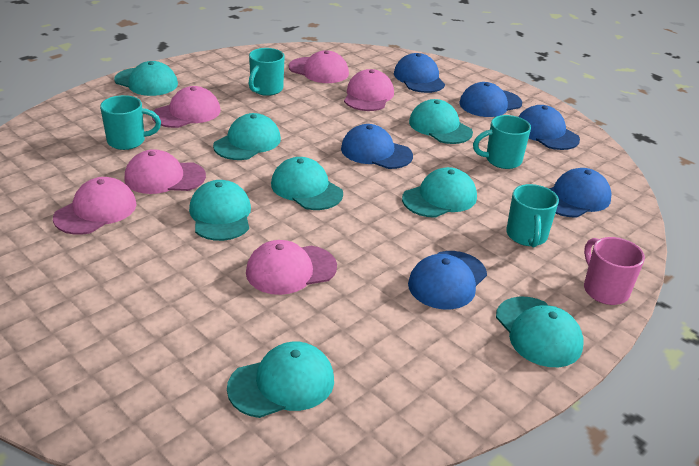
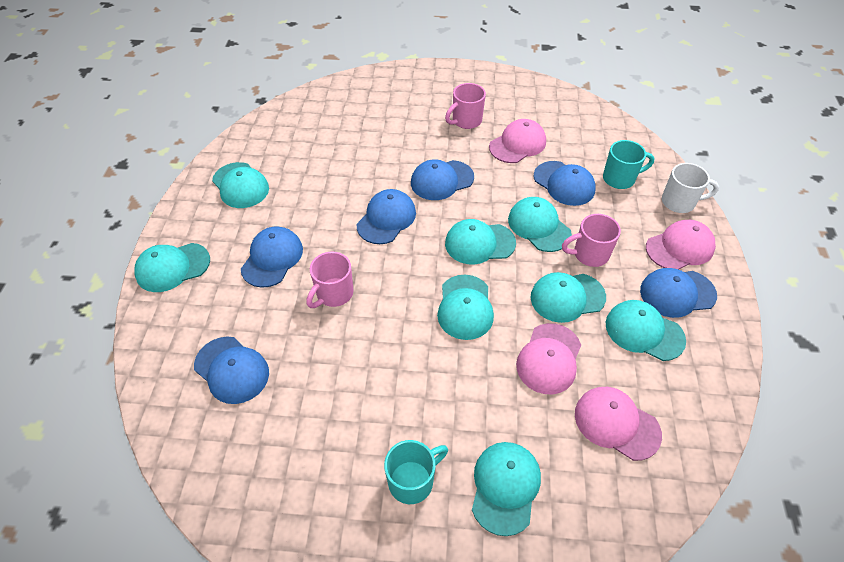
pink cap: [53,177,136,235] [125,149,206,194] [152,86,221,128] [246,240,337,295] [289,50,349,83] [344,69,394,111] = 6 -> [489,119,546,163] [516,323,581,394] [575,387,662,461] [646,220,716,270] = 4
pink mug: [584,237,645,305] = 1 -> [306,252,354,308] [445,83,486,129] [562,214,621,267] = 3
turquoise mug: [100,95,161,150] [249,48,285,96] [473,115,531,169] [506,184,559,247] = 4 -> [384,440,448,504] [603,140,654,189] = 2
white mug: none = 0 -> [662,163,719,213] = 1

